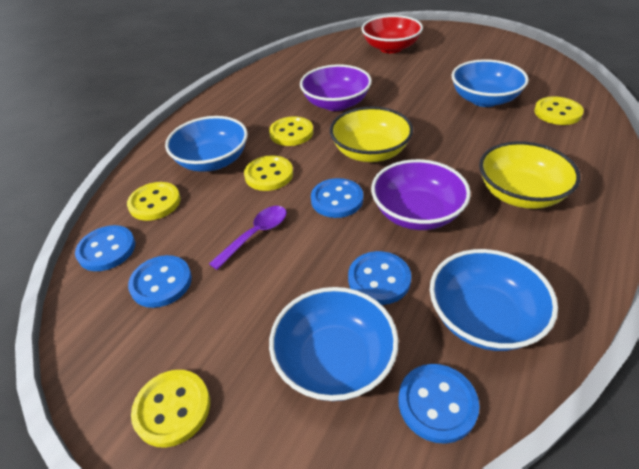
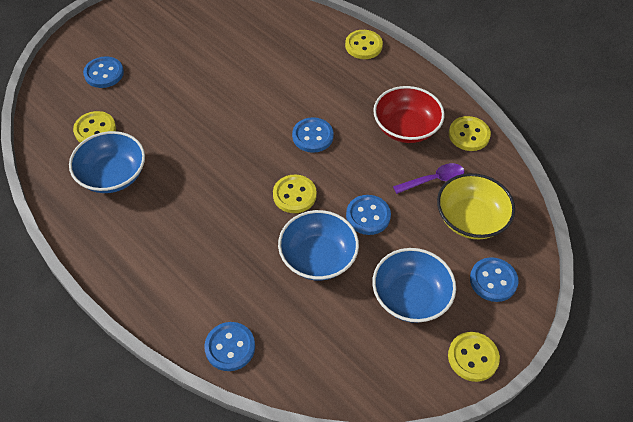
blue bowl: [165,116,248,172] [269,287,399,401] [430,249,558,351] [452,59,529,107] = 4 -> [69,131,145,193] [278,210,359,281] [372,248,456,323] = 3
purple bowl: [300,64,372,111] [371,159,471,230] = 2 -> none = 0
yellow bowl: [330,107,413,162] [479,141,581,209] = 2 -> [437,173,515,239] = 1

